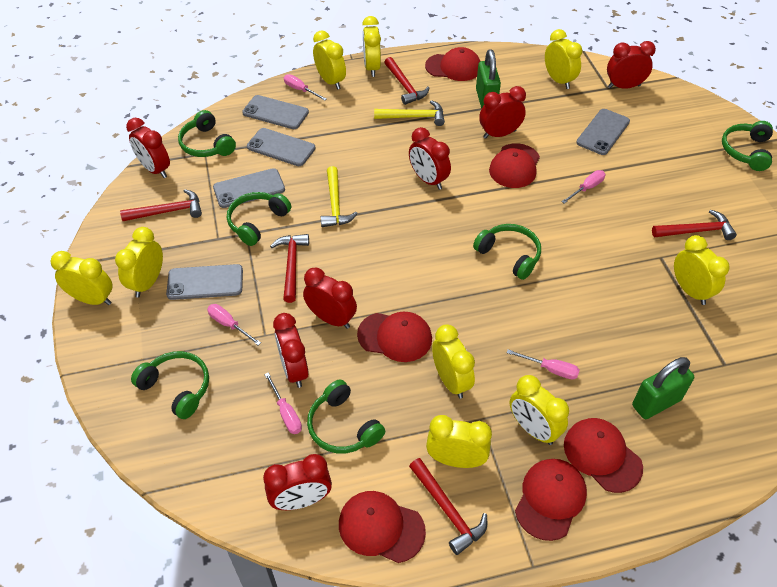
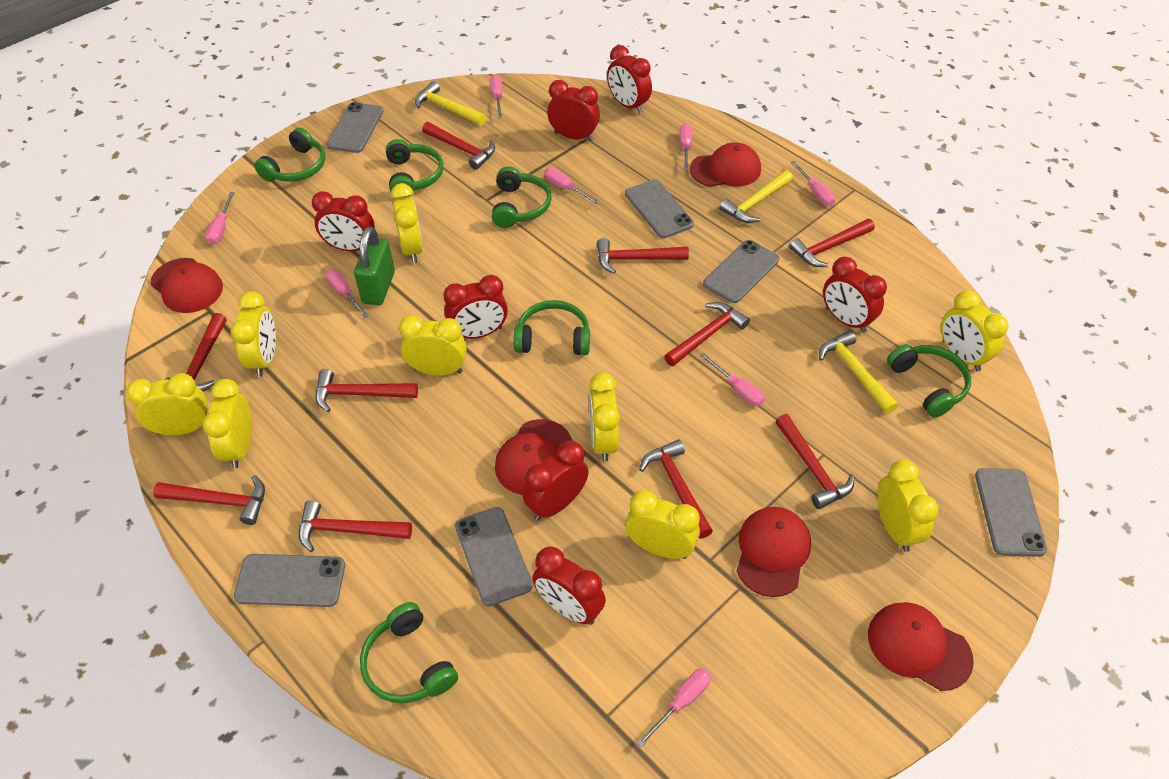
green padlock: [476,50,501,109] [632,357,694,419] = 2 -> [354,226,395,305] = 1
grey phone: [166,264,243,300] [213,168,285,208] [242,95,309,129] [247,128,316,166] [576,109,630,155] = 5 -> [234,554,345,607] [327,102,383,153] [455,507,533,606] [625,179,694,238] [703,240,779,303] [975,468,1047,557] = 6
pink screwdriver: [207,304,261,345] [264,372,302,434] [284,74,326,101] [507,349,580,380] [561,170,605,204] = 5 -> [206,192,235,244] [326,268,368,318] [490,75,502,117] [544,168,599,204] [637,668,711,747] [680,123,692,170] [700,353,765,406] [791,161,836,206] = 8
red cap: [339,491,426,563] [357,312,432,362] [425,47,480,81] [489,143,540,188] [515,459,587,541] [564,418,643,493] = 6 -> [150,258,223,313] [495,419,572,495] [690,142,761,187] [737,507,811,597] [868,602,974,691] = 5
red hammer: [120,189,202,221] [270,234,309,303] [384,57,429,105] [409,458,487,555] [652,210,737,240] = 5 -> [153,475,265,525] [164,313,227,392] [299,500,412,552] [316,369,418,412] [422,122,495,170] [597,238,689,274] [639,439,713,538] [664,302,750,366] [775,414,855,509] [789,219,875,267] = 10
yellow hammer: [321,166,358,227] [374,100,445,126] = 2 -> [415,81,486,125] [719,170,793,223] [819,330,898,414] = 3

